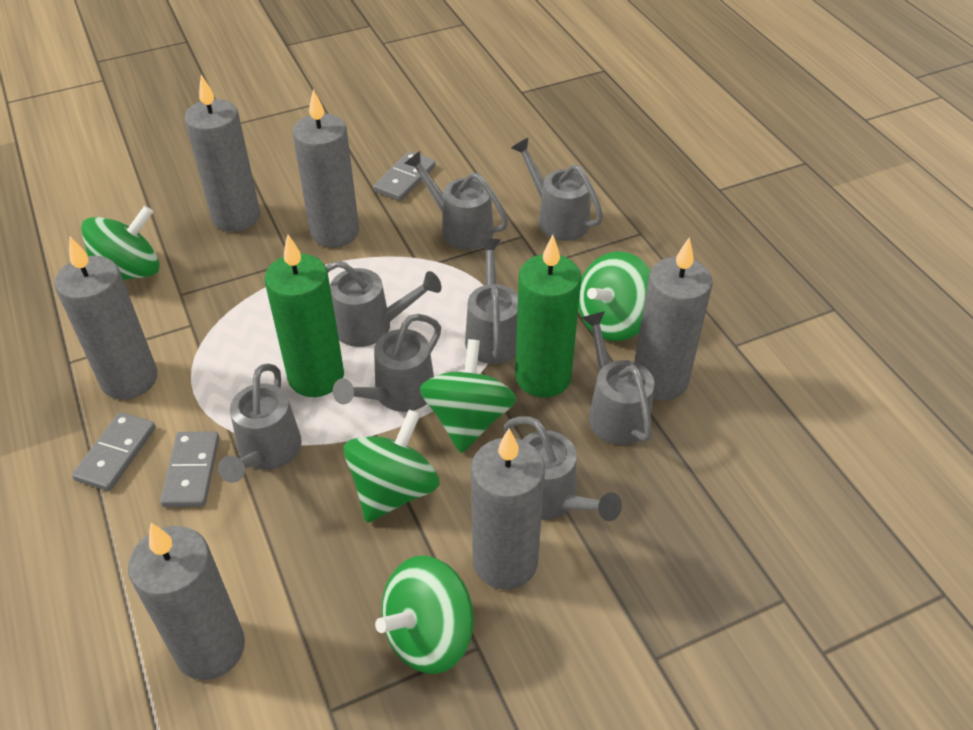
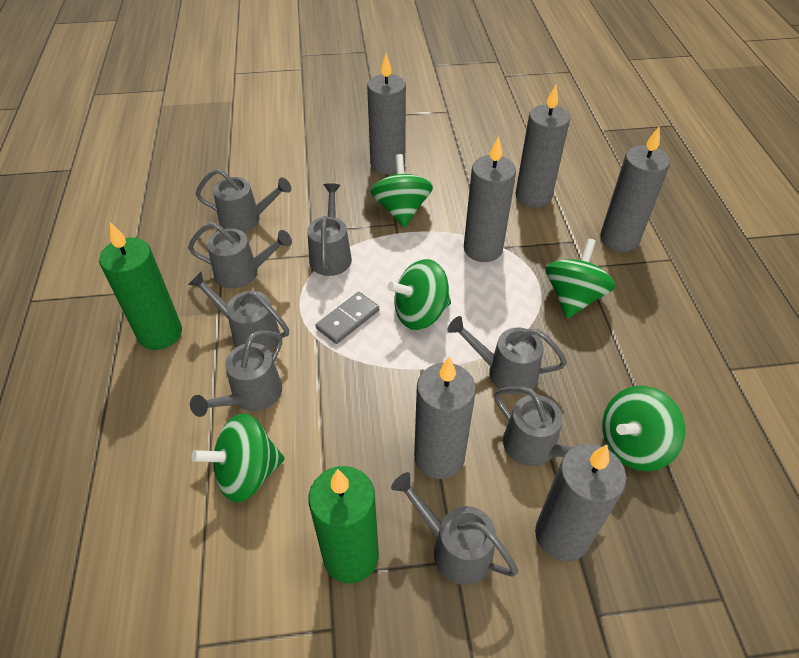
grey domino: [72,412,156,491] [160,432,219,507] [373,151,435,201] = 3 -> [316,292,379,344] = 1

